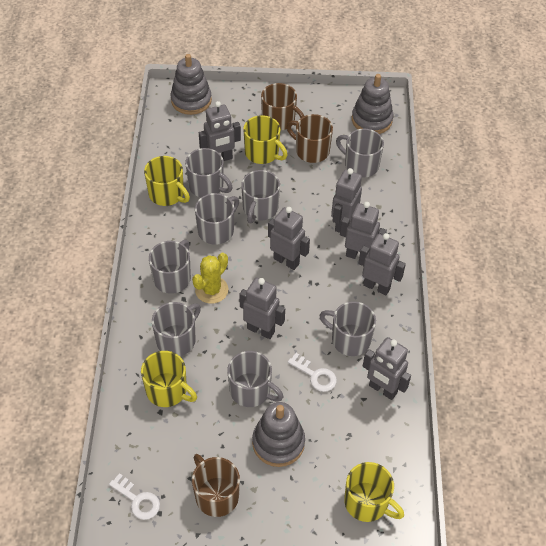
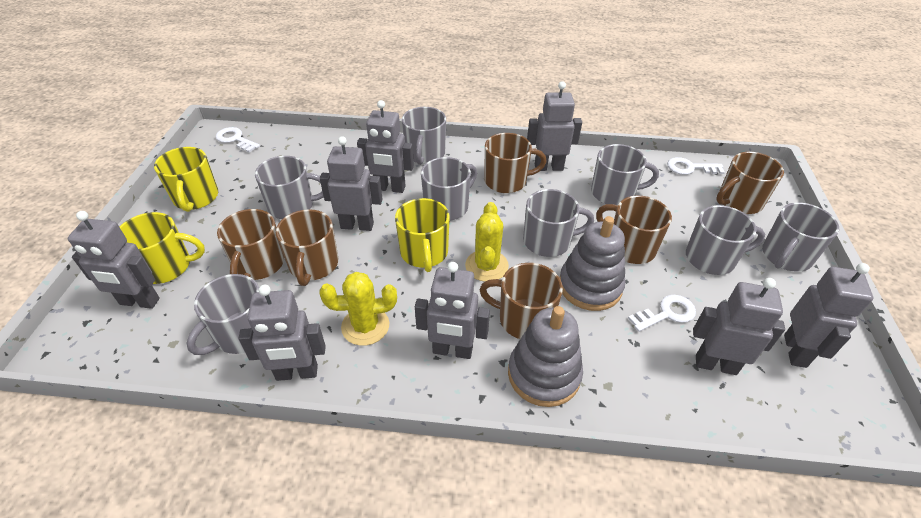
brown mug: [192,454,240,517] [261,83,304,130] [287,114,333,163] = 3 -> [217,209,284,280] [276,209,338,286] [479,263,563,339] [484,133,547,193] [596,195,672,264] [716,152,784,214] = 6
grey robot: [199,101,241,161] [239,278,285,339] [268,207,310,270] [331,168,362,233] [340,202,387,259] [358,233,406,295] [363,337,411,400] = 7 -> [68,211,160,309] [238,285,326,381] [320,136,382,231] [357,100,414,193] [415,262,490,359] [527,81,582,171] [693,278,785,375] [784,263,873,368] = 8
grey stacking toy: [171,54,212,115] [252,402,305,467] [352,74,393,134] = 3 -> [508,306,583,407] [559,216,625,311] = 2
white key: [109,473,160,520] [288,353,337,392] = 2 -> [216,127,260,153] [628,295,696,332] [667,157,725,175] = 3
yellow cactus: [192,253,228,304] = 1 -> [320,272,397,346] [465,202,509,282] = 2
yellow mug: [141,351,197,407] [144,156,190,206] [243,115,288,164] [344,462,404,522] = 4 -> [120,212,205,284] [154,147,218,212] [395,198,450,272] = 3

